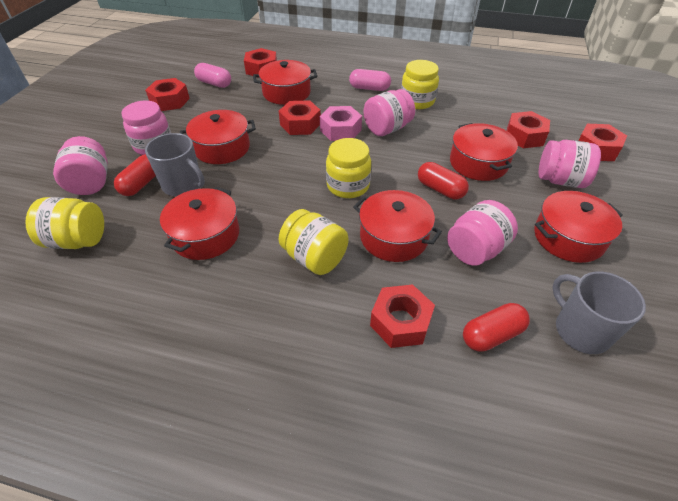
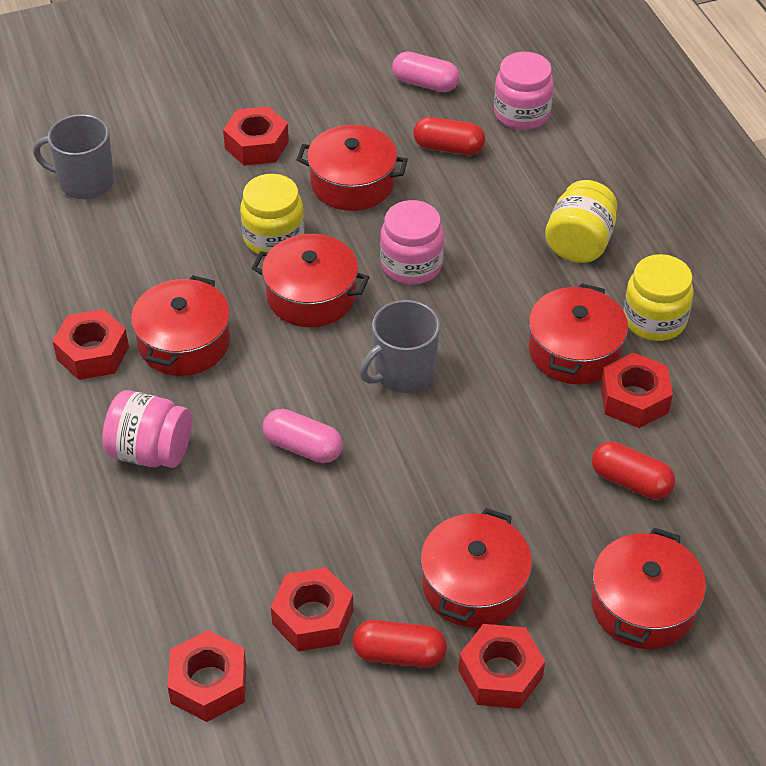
pink jar: [53,136,108,195] [121,100,171,155] [364,89,415,136] [447,200,518,266] [539,140,601,188] = 5 -> [102,390,192,468] [380,200,444,285] [494,52,554,130] = 3
pink nut: [320,106,362,141] = 1 -> none = 0
yellow jar: [25,197,104,249] [279,209,348,275] [326,138,371,198] [401,60,439,109] = 4 -> [240,174,304,254] [545,180,617,263] [623,254,694,341] = 3

